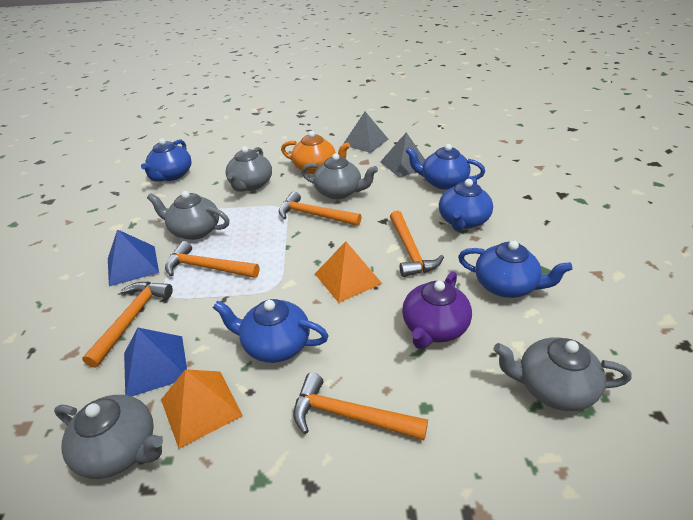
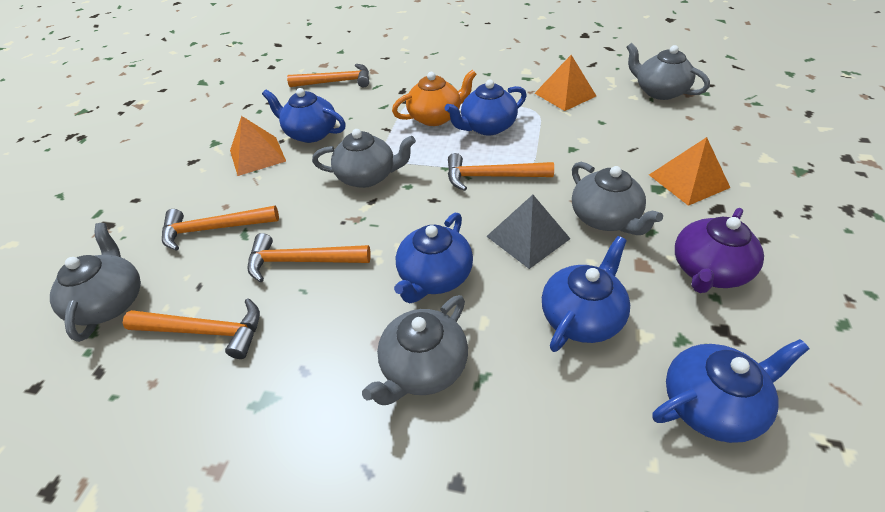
blue pyramid: [108,229,159,287] [124,327,187,396] = 2 -> none = 0
grey pyramid: [343,112,388,153] [380,132,425,178] = 2 -> [486,195,570,269] = 1
orange pyramid: [161,369,243,449] [315,241,382,303] = 2 -> [230,116,286,176] [535,55,596,111] [649,137,730,206] = 3

